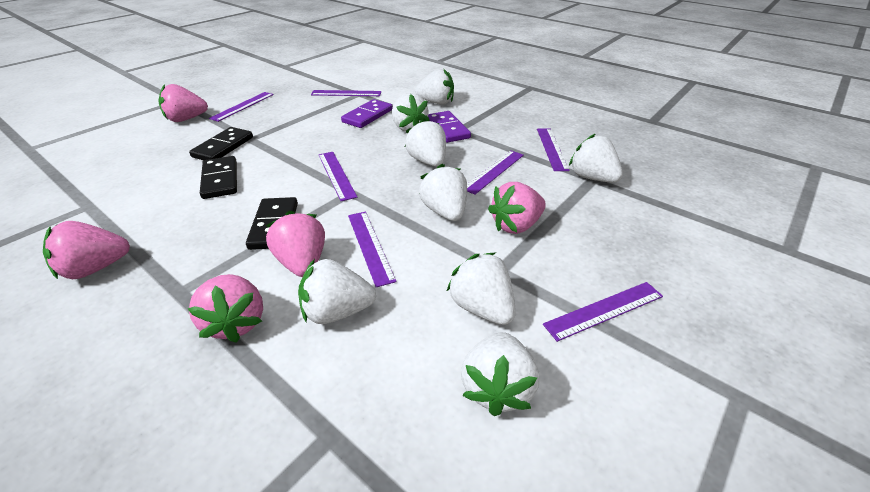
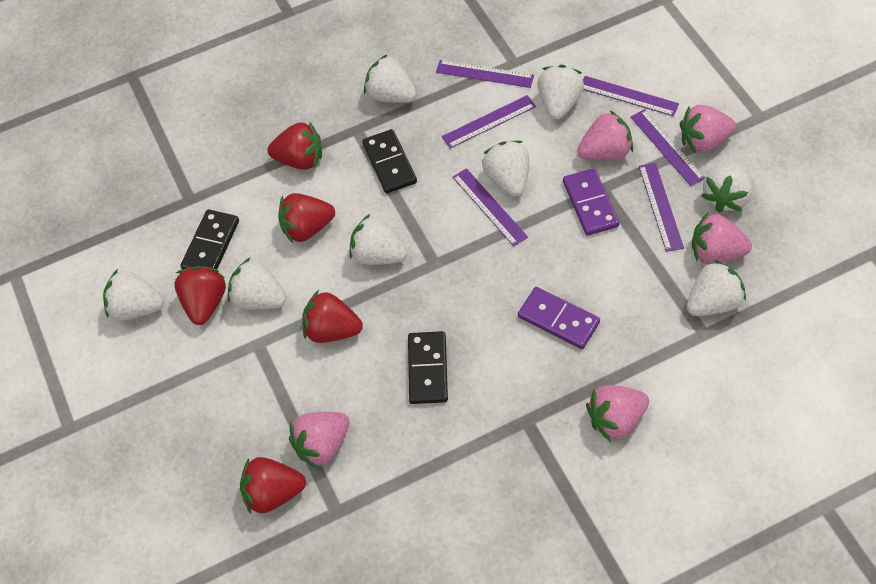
purple ruler: [209,92,274,122] [311,90,381,96] [319,152,357,201] [348,212,397,287] [467,150,524,195] [537,129,570,171] [543,282,663,342] = 7 -> [436,60,534,88] [442,95,536,148] [453,168,528,246] [583,76,679,116] [631,109,705,186] [639,163,684,252] = 6
red strawberry: none = 0 -> [174,266,226,325] [240,457,306,514] [267,121,322,170] [278,193,335,243] [302,290,363,343] = 5

